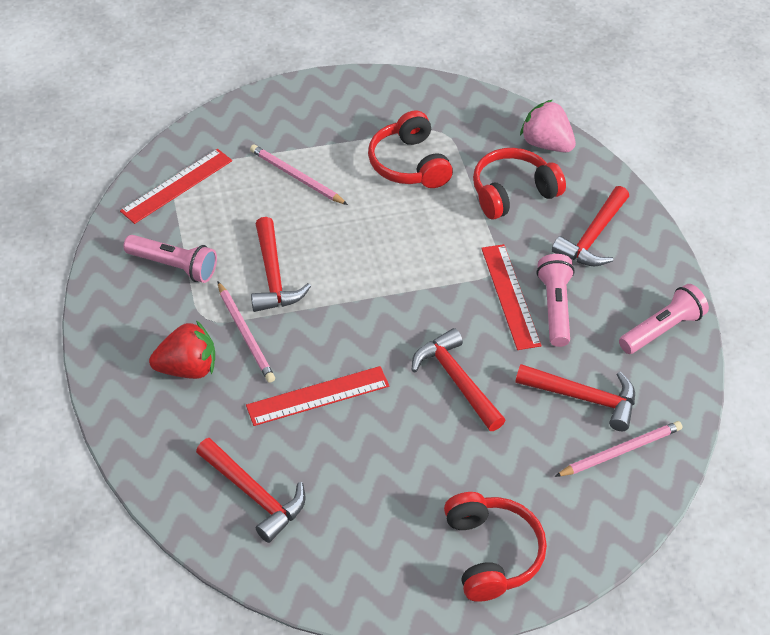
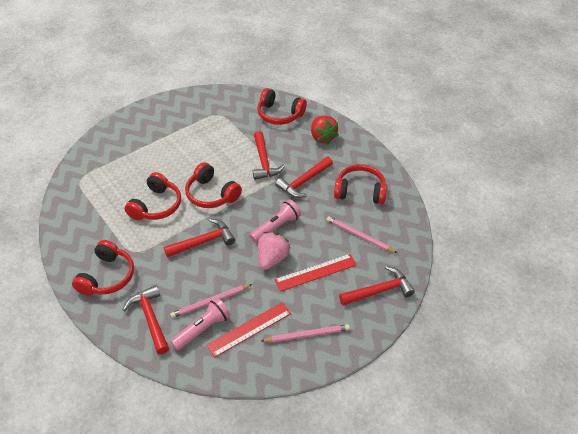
pink flashlight: [123,235,217,283] [536,254,575,347] [619,284,709,354] = 3 -> [170,298,231,351] [250,199,301,243] = 2
red headphones: [368,110,453,188] [444,492,547,602] [473,148,566,220] = 3 -> [72,240,134,296] [125,172,181,220] [185,162,242,208] [257,88,307,125] [334,164,387,204] = 5
red ruler: [120,149,232,224] [246,366,389,426] [481,244,542,350] = 3 -> [207,302,291,357] [274,254,357,292] = 2

